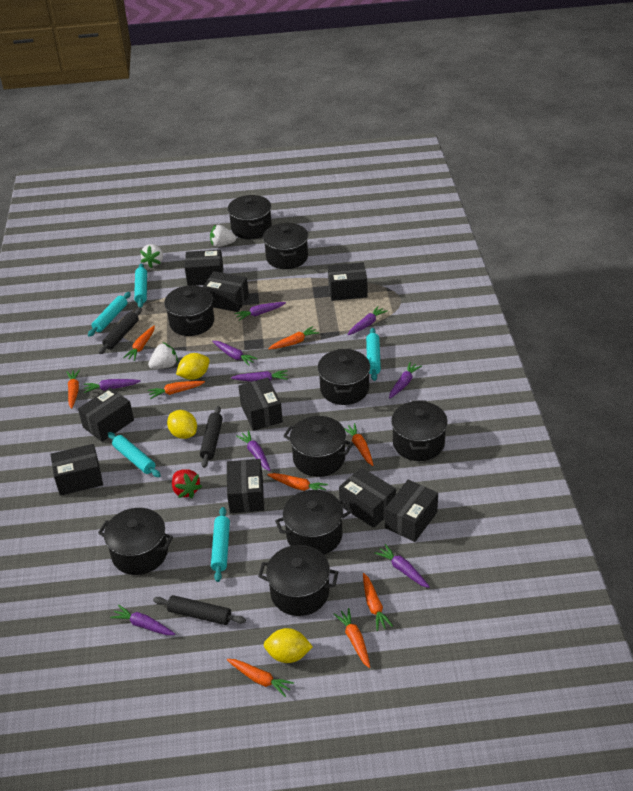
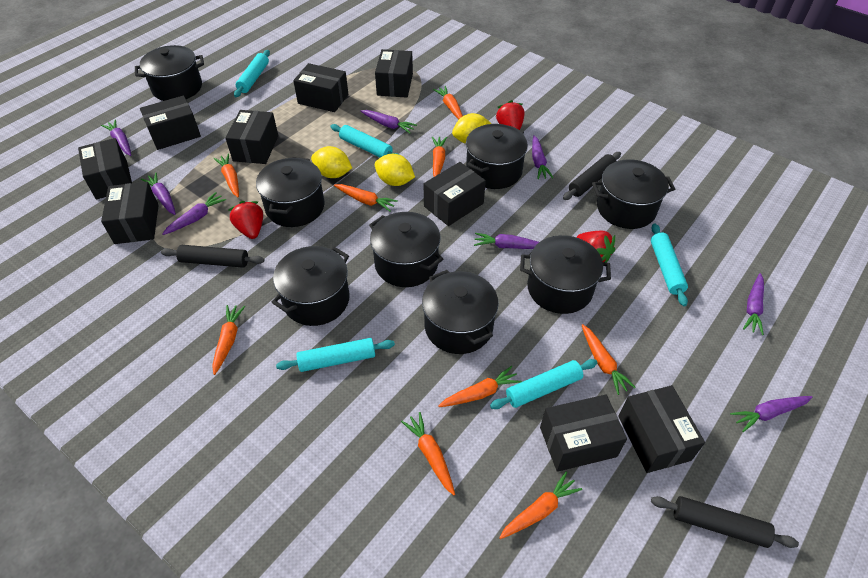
black pot: [98,508,173,575] [164,285,214,336] [228,195,272,239] [258,545,338,616] [263,223,308,269] [275,490,351,555] [284,416,353,477] [318,349,370,405] [391,400,448,461] = 9 -> [135,45,204,101] [256,157,324,227] [271,246,350,326] [369,212,443,287] [422,270,499,354] [466,124,528,189] [520,235,611,314] [592,159,675,229] = 8
purple carrot: [83,379,140,393] [110,605,175,635] [212,341,258,366] [231,370,288,382] [235,302,286,321] [236,430,271,471] [348,306,388,335] [374,544,430,588] [389,362,422,399] = 9 -> [101,120,131,156] [141,172,176,215] [162,192,226,235] [361,110,417,133] [474,233,539,249] [532,135,553,179] [730,396,813,432] [743,273,764,335] = 8
red strawberry: [172,470,202,498] = 1 -> [228,201,263,239] [495,100,525,130] [576,231,615,263] = 3
white strawberry: [140,244,163,268] [148,342,178,369] [210,224,236,247] = 3 -> none = 0

